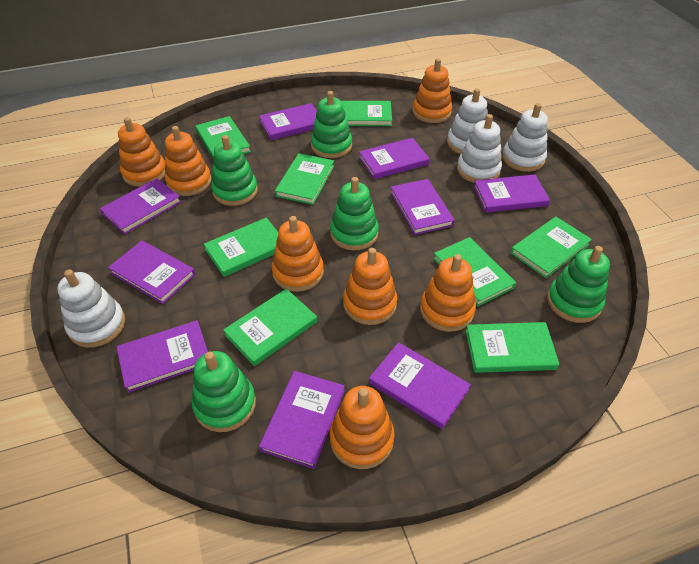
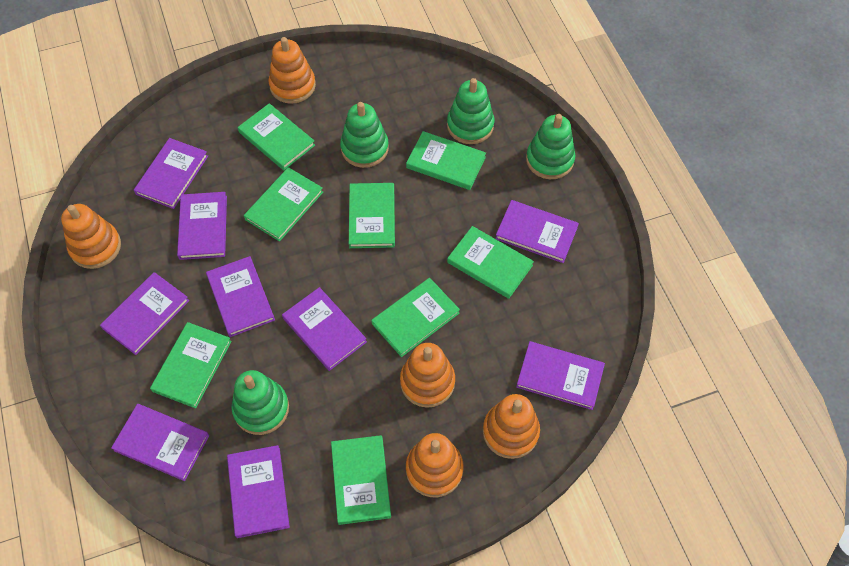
green stacking toy: [192,351,256,432] [211,135,258,206] [311,91,352,158] [330,177,379,250] [547,246,610,323] = 5 -> [232,370,289,435] [340,102,389,168] [447,78,495,144] [526,114,576,179] = 4
orange stacking toy: [118,117,165,187] [165,126,211,196] [272,216,324,292] [330,386,395,469] [343,248,397,325] [413,58,452,123] [420,254,476,332] = 7 -> [61,204,121,269] [268,37,316,104] [400,343,455,408] [406,433,464,497] [483,394,540,459] = 5
white stacking toy: [57,269,125,348] [447,88,488,154] [457,114,502,183] [502,103,548,172] = 4 -> none = 0

